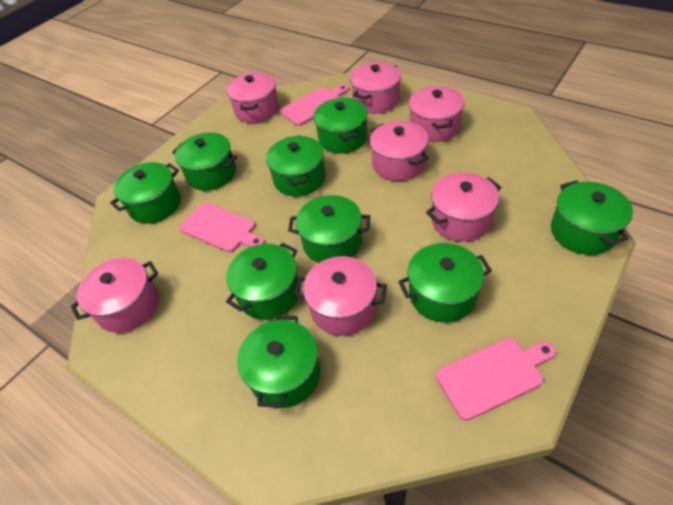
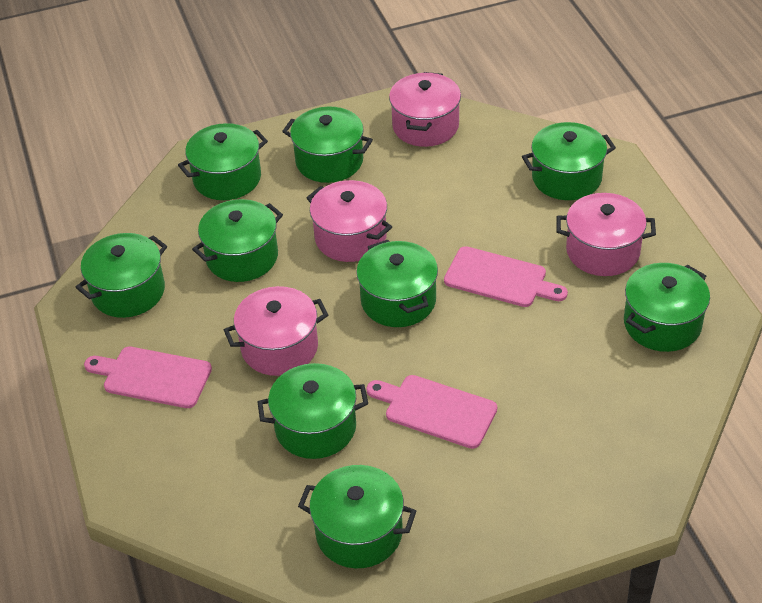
pink pot: [71,258,159,333] [227,72,279,123] [294,256,387,336] [350,62,401,114] [370,121,429,181] [409,86,465,142] [426,172,502,242] = 7 -> [224,286,328,376] [307,180,392,262] [389,72,461,147] [556,193,656,276] = 4

